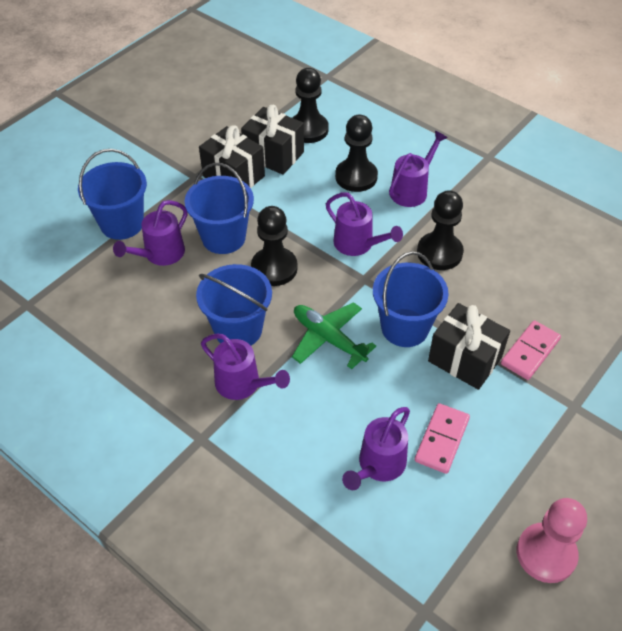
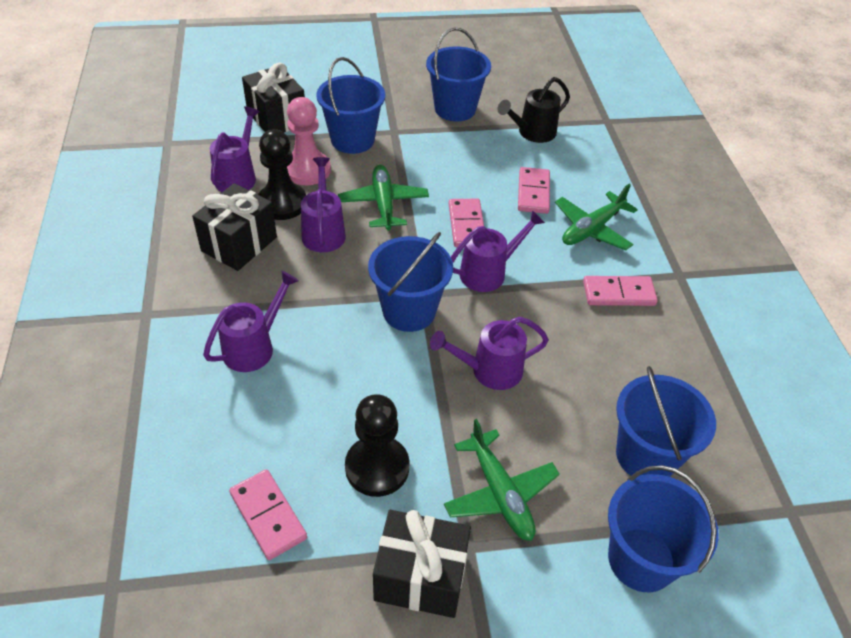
black pawn: [251,206,298,286] [292,68,329,143] [335,115,378,192] [417,190,464,270] = 4 -> [258,129,306,220] [345,394,410,497] = 2
black watering can: none = 0 -> [497,77,570,143] = 1
blue bucket: [78,149,147,240] [185,163,254,254] [196,264,272,346] [373,251,449,347] = 4 -> [316,57,385,154] [368,232,453,332] [426,28,491,121] [608,465,719,592] [616,366,716,477] = 5
green plane: [292,302,376,369] = 1 -> [338,165,429,230] [444,419,560,541] [555,184,638,250] = 3
pink domino: [415,403,470,474] [501,320,561,380] = 2 -> [229,469,307,560] [449,199,484,247] [518,167,550,214] [583,276,658,306] = 4

